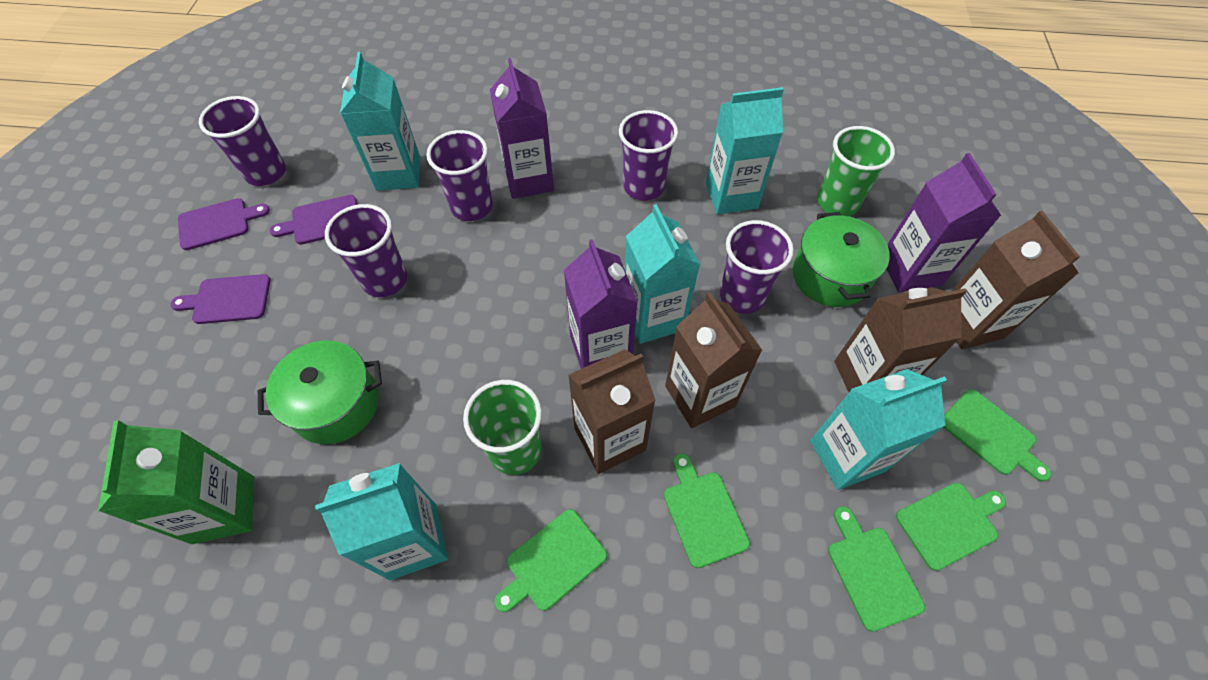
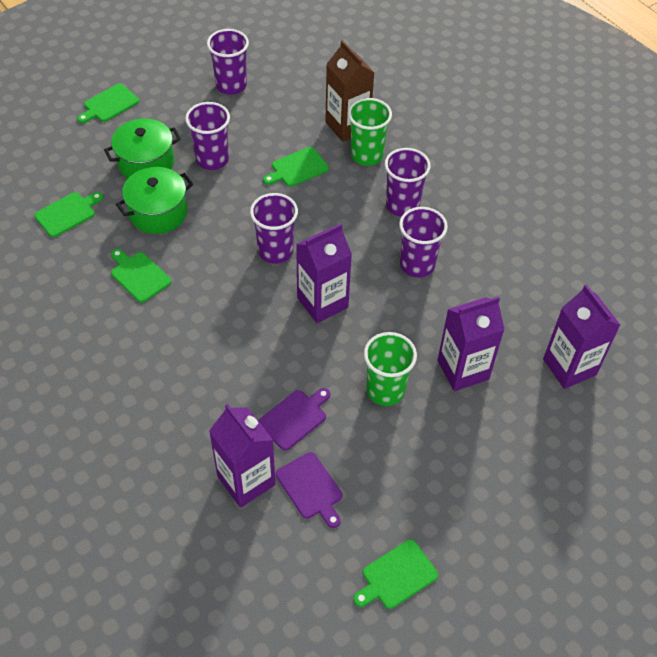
brown carton: [568,349,656,474] [665,292,762,428] [834,287,967,392] [952,211,1080,350] = 4 -> [325,40,375,142] = 1
green carton: [98,420,255,544] = 1 -> none = 0
purple carton: [490,58,554,199] [564,239,638,369] [887,153,1001,293] = 3 -> [209,404,276,508] [296,224,352,323] [438,296,505,391] [543,284,620,389] = 4
purple cutting board: [170,274,271,324] [178,198,270,250] [270,195,357,245] = 3 -> [258,388,330,451] [276,452,342,528] = 2
turquoise carton: [315,463,448,580] [340,52,421,191] [625,204,700,344] [706,87,784,215] [810,369,947,490] = 5 -> none = 0

